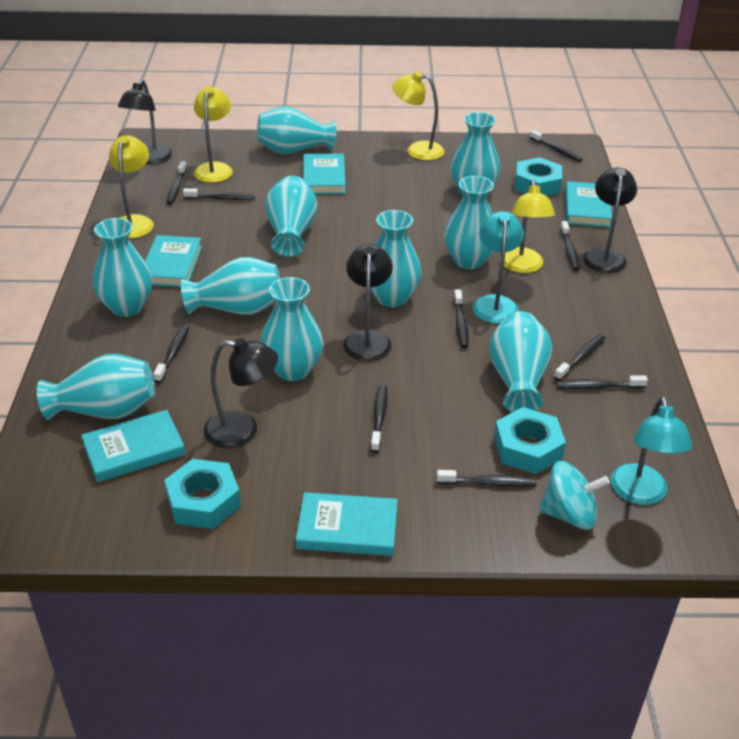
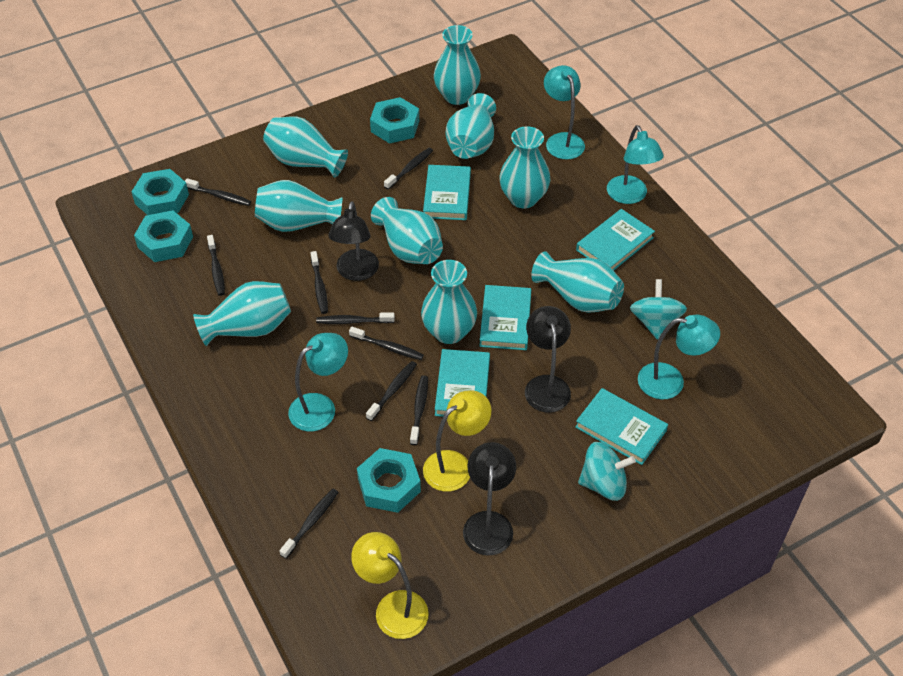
black lamp: [118,79,172,164] [203,338,278,448] [343,244,393,361] [583,167,637,273] = 4 -> [328,201,379,281] [463,442,516,555] [525,306,571,413] = 3
black toothbrush: [153,325,190,383] [166,161,187,205] [183,188,255,200] [371,385,387,452] [437,470,537,487] [454,289,469,348] [529,130,583,162] [554,334,605,381] [557,375,648,389] [560,221,580,271] = 10 -> [185,178,251,206] [207,235,225,296] [280,489,339,559] [310,251,328,314] [316,312,395,324] [349,327,424,360] [366,361,417,421] [384,148,433,190] [410,375,428,445] = 9
turquoise lamp: [472,211,524,324] [611,397,692,505] = 2 -> [288,333,348,432] [544,65,585,160] [607,125,664,204] [638,315,720,399] = 4
turquoise nut: [164,459,241,529] [494,407,566,474] [515,157,562,196] = 3 -> [131,169,189,215] [134,210,193,262] [357,448,421,513] [370,97,419,144] = 4
turquoise spinning top: [539,461,610,530] = 1 -> [578,442,636,501] [630,279,687,340] = 2
turquoise vase: [37,354,155,420] [93,218,152,317] [181,257,280,315] [257,106,336,154] [261,277,323,381] [265,176,318,257] [370,210,422,307] [444,176,494,269] [451,112,500,196] [489,311,552,412] = 10 -> [193,281,291,346] [255,180,343,232] [263,117,348,178] [371,197,443,264] [421,260,477,344] [434,25,481,105] [445,93,496,159] [499,126,550,208] [531,251,624,313] = 9
yellow lamp: [109,136,154,238] [194,87,233,183] [392,71,444,160] [500,180,555,273] = 4 -> [351,532,429,639] [423,390,491,492] = 2

